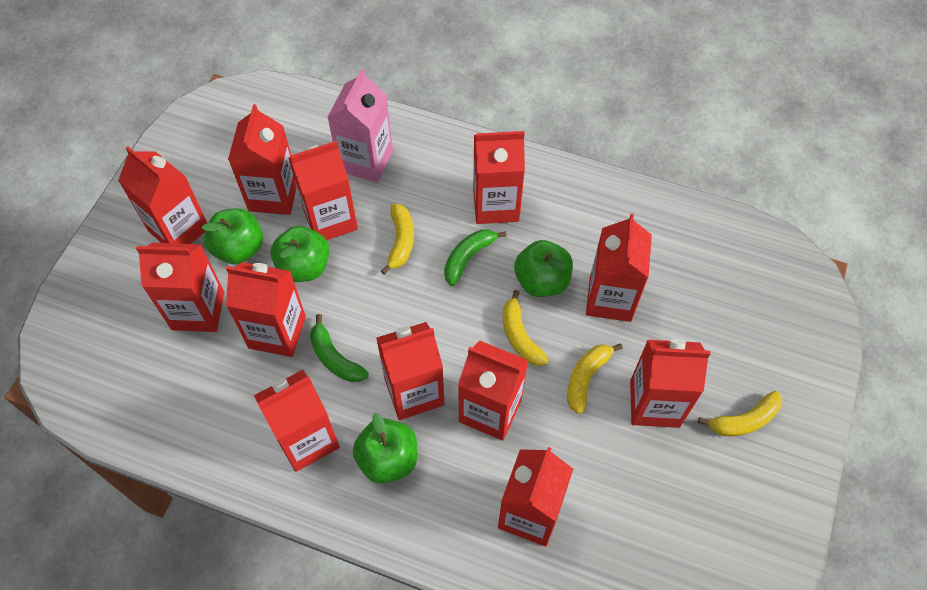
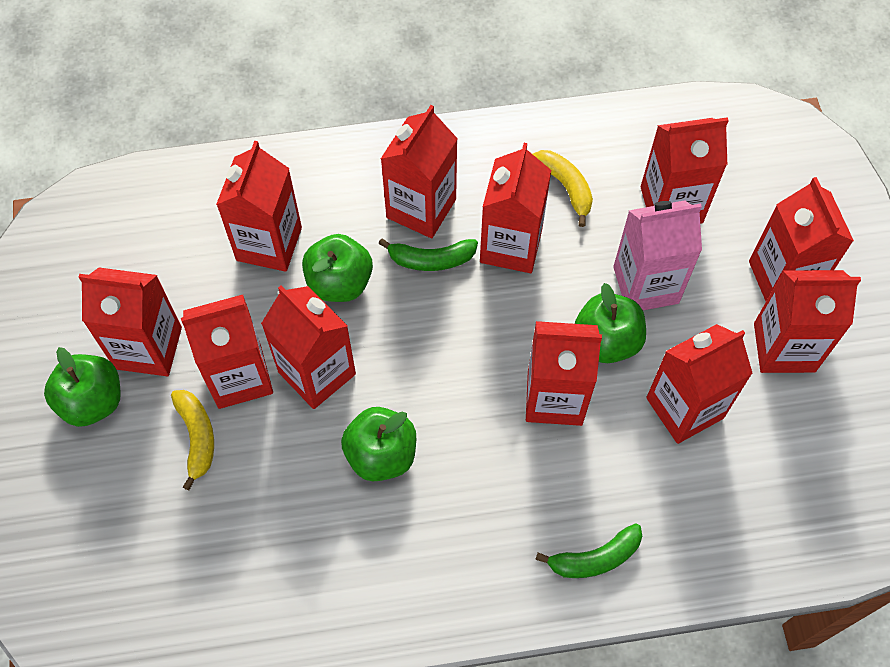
red carton: [118,146,207,244] [136,243,224,332] [226,262,306,357] [228,104,297,215] [254,370,340,472] [289,141,358,240] [376,322,445,420] [458,340,528,441] [473,131,525,224] [498,447,573,546] [586,214,652,322] [630,339,711,428] = 12 -> [79,268,182,376] [181,295,273,409] [216,141,302,272] [261,286,356,409] [381,105,458,238] [480,143,551,273] [526,321,602,426] [641,117,729,224] [646,324,753,444] [749,177,854,301] [754,270,861,373] = 11
yellow banana: [381,204,414,275] [503,290,549,366] [567,344,623,414] [698,391,782,436] = 4 -> [171,390,214,490] [533,150,593,227] = 2

